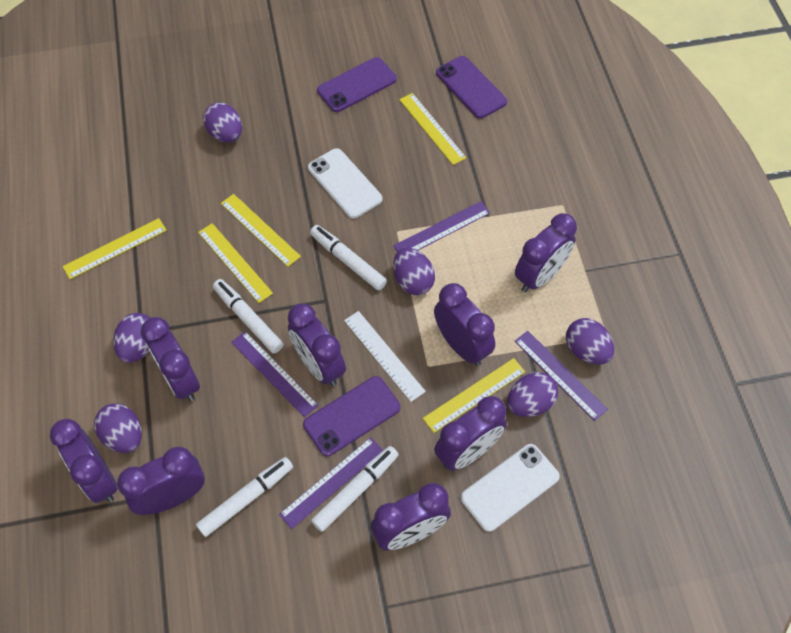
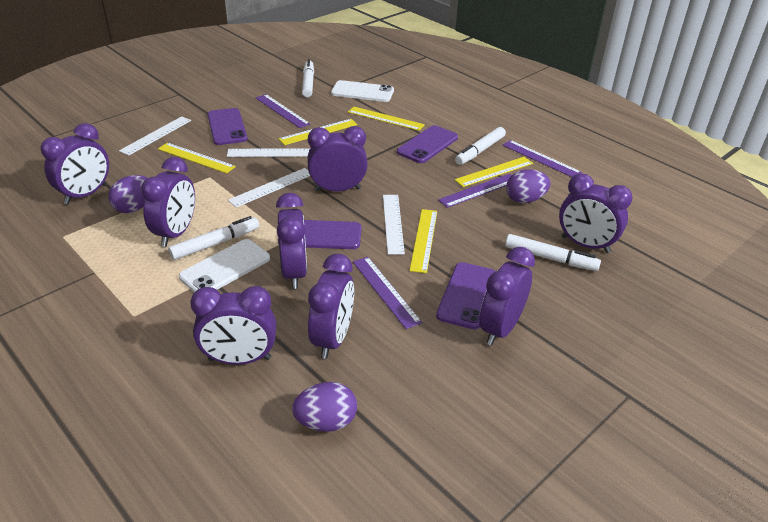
purple egg: [94,403,142,453] [113,313,150,363] [203,102,242,142] [393,248,435,295] [507,372,558,417] [566,318,614,364] = 6 -> [108,175,147,213] [292,382,357,432] [506,169,551,203] = 3
purple phone: [303,376,400,456] [317,57,397,112] [436,56,507,119] = 3 -> [207,108,248,145] [278,220,362,249] [397,125,458,163] [436,262,496,329] = 4
white ruler: [344,311,426,402] = 1 -> [119,116,191,156] [227,148,310,157] [228,168,310,208] [383,195,405,255] = 4

